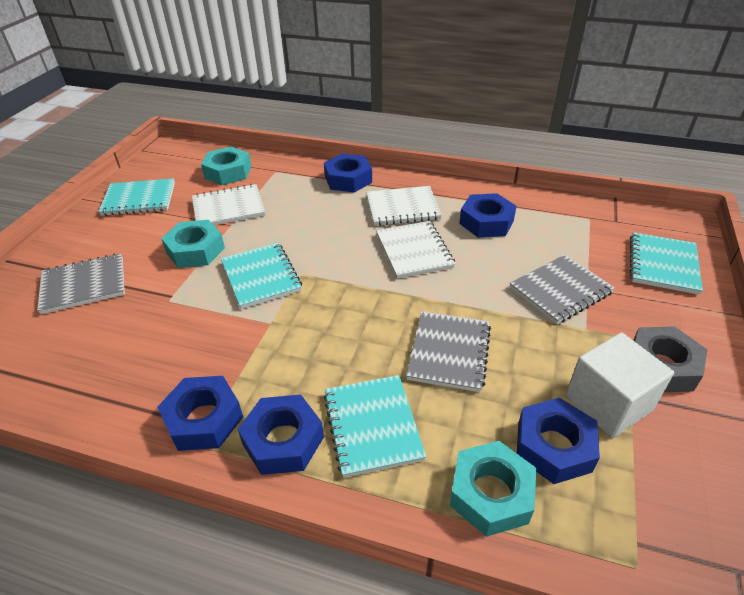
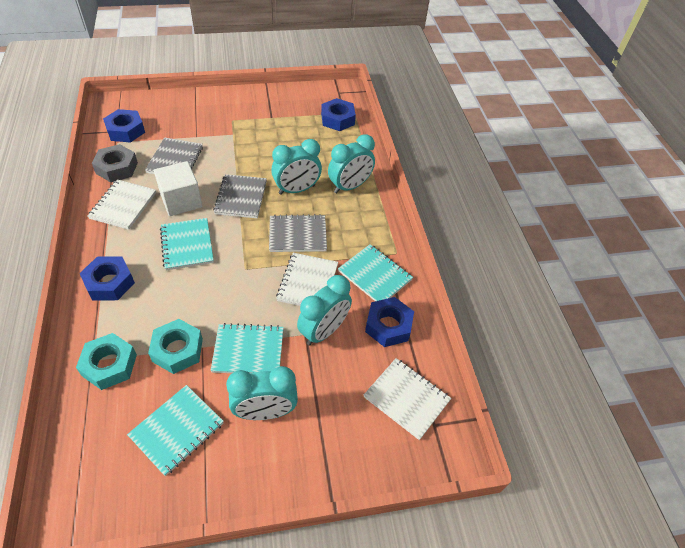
blue nut: [157,376,243,451] [238,395,324,475] [324,154,372,193] [459,193,517,237] [517,398,600,484] = 5 -> [80,257,135,301] [103,109,145,143] [321,98,356,131] [365,297,414,347] = 4
turquoise clock: none = 0 -> [226,366,298,420] [271,139,322,195] [297,275,352,345] [328,134,375,194] = 4
turquoise nut: [161,220,225,268] [201,146,251,185] [450,441,536,537] = 3 -> [76,333,137,390] [148,319,203,374] = 2

